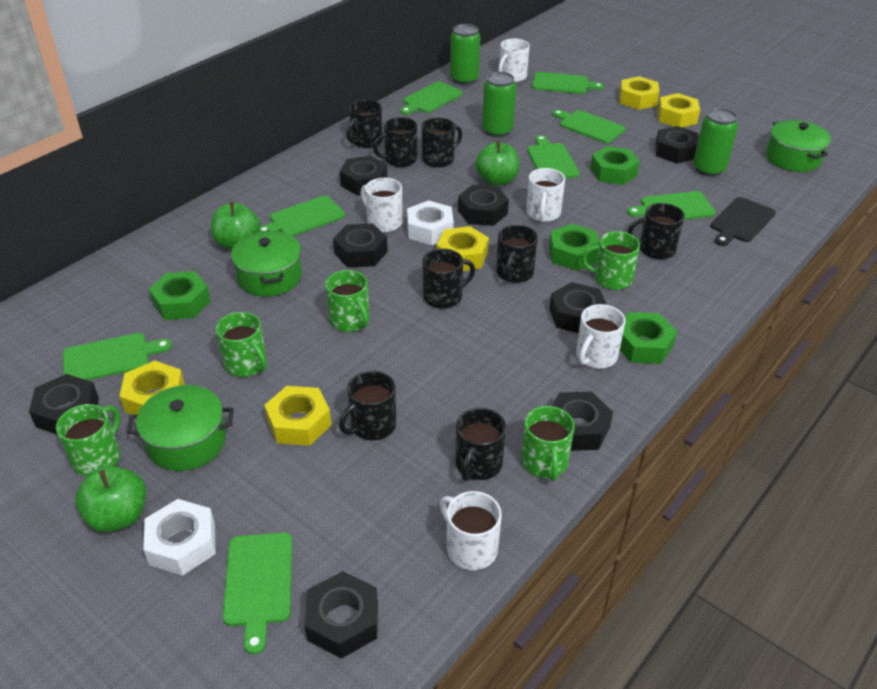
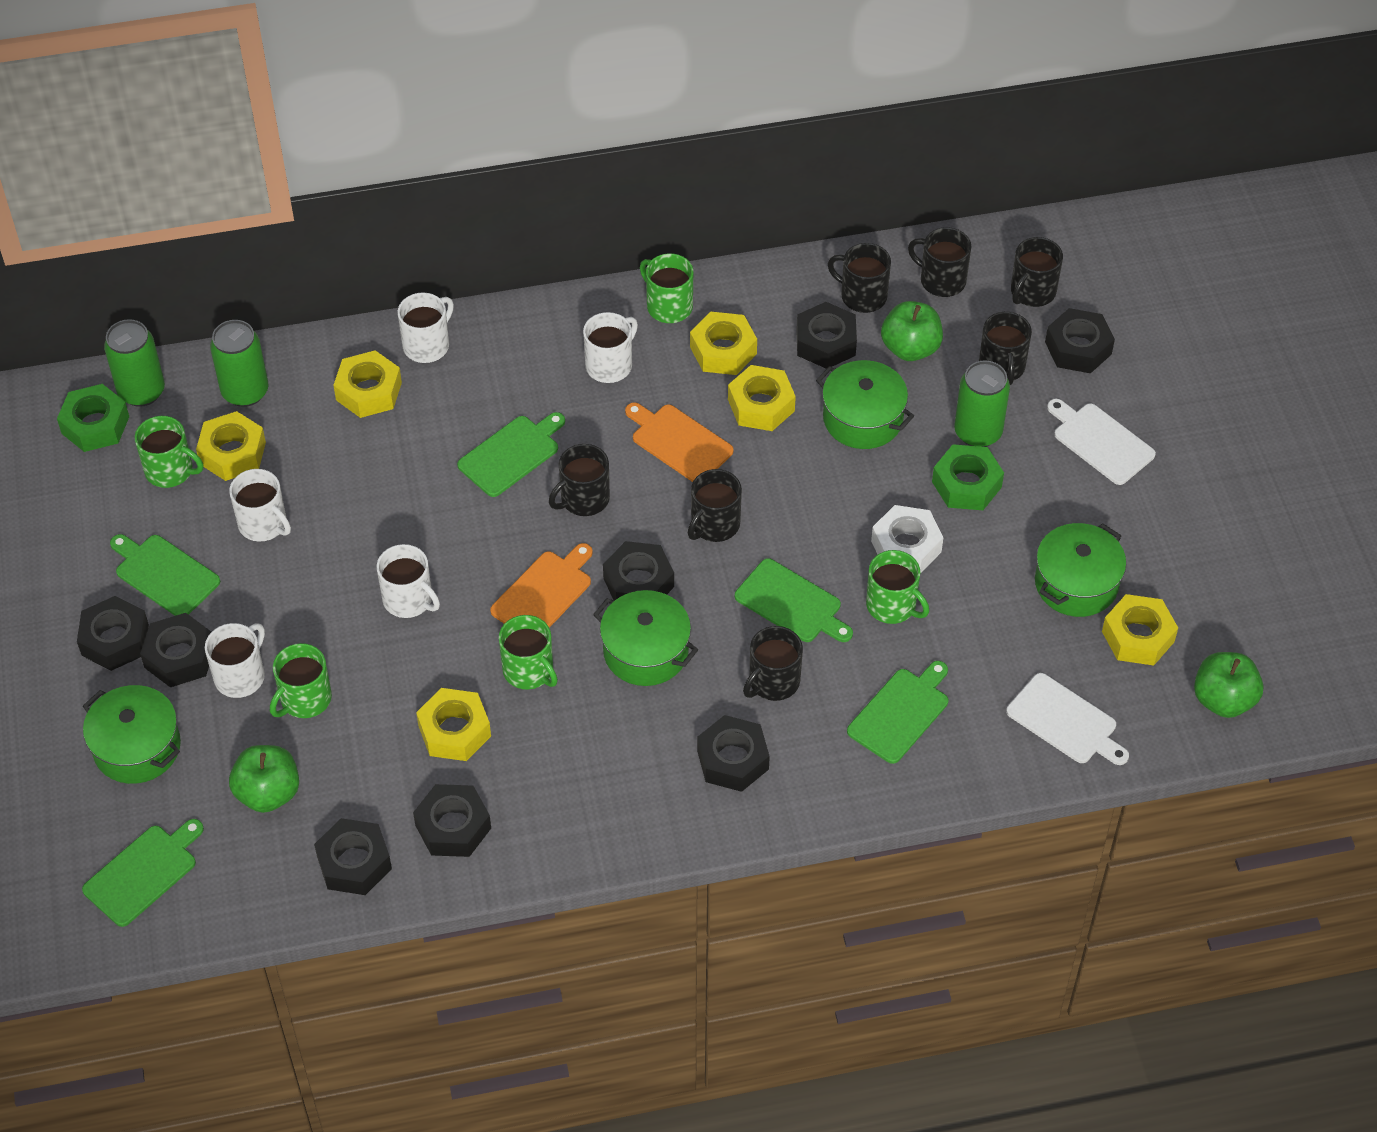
black cutting board: [710,197,776,246] = 1 -> none = 0
black mug: [339,371,396,440] [346,100,383,148] [373,117,417,167] [421,118,462,168] [422,248,475,309] [456,408,506,481] [496,225,538,283] [628,203,685,259] = 8 -> [549,444,610,516] [688,469,742,542] [743,626,803,701] [828,243,891,313] [908,227,971,297] [979,312,1032,385] [1011,237,1063,307] = 7
green cutting board: [63,333,172,380] [223,532,292,655] [259,196,345,236] [400,82,463,115] [527,135,580,178] [532,72,604,94] [552,109,625,143] [627,191,716,220] = 8 -> [82,819,204,927] [110,534,220,616] [457,412,565,497] [735,558,853,642] [847,661,948,764] = 5
green nut: [149,271,210,320] [549,224,599,271] [590,146,640,185] [620,312,677,364] = 4 -> [57,384,129,452] [932,444,1004,510] = 2
green pot: [127,385,234,471] [231,230,302,296] [766,120,831,172] = 3 -> [83,685,181,784] [593,590,698,686] [816,360,914,449] [1035,523,1126,617] = 4
orange cutting board: none = 0 -> [490,543,593,628] [625,402,734,482] = 2
white cutting board: none = 0 -> [1006,673,1129,765] [1047,399,1156,485] = 2
white nut: [143,499,216,576] [407,200,454,245] = 2 -> [871,505,943,574] = 1
yellow nut: [119,361,185,415] [264,386,331,446] [437,226,489,271] [619,76,659,110] [657,93,700,127] = 5 -> [196,411,266,481] [333,350,402,418] [416,688,491,761] [690,312,757,375] [728,365,796,431] [1102,594,1178,665] = 6

